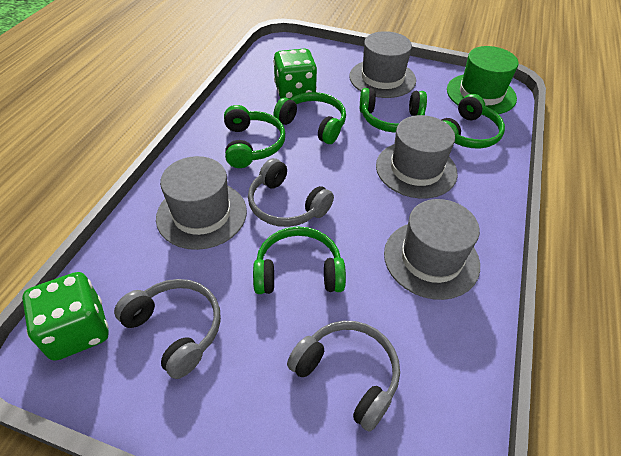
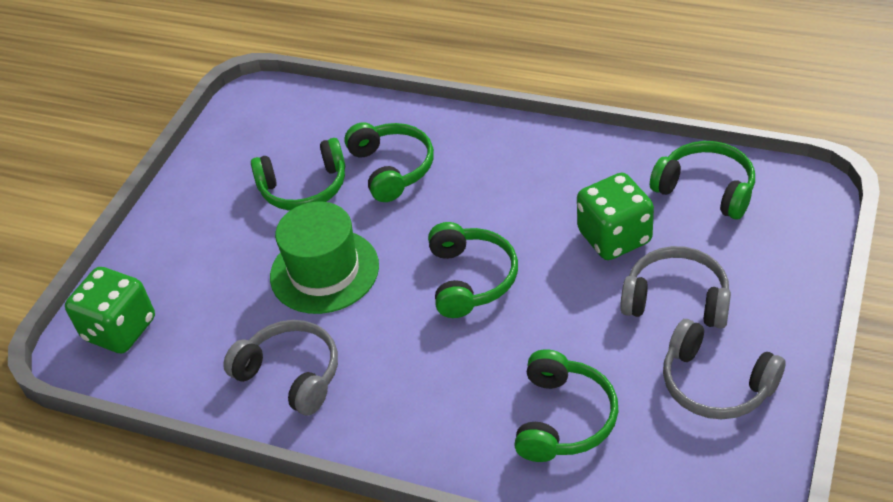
grey hat: [156,156,247,250] [349,31,416,98] [376,115,458,199] [384,199,480,300] = 4 -> none = 0

